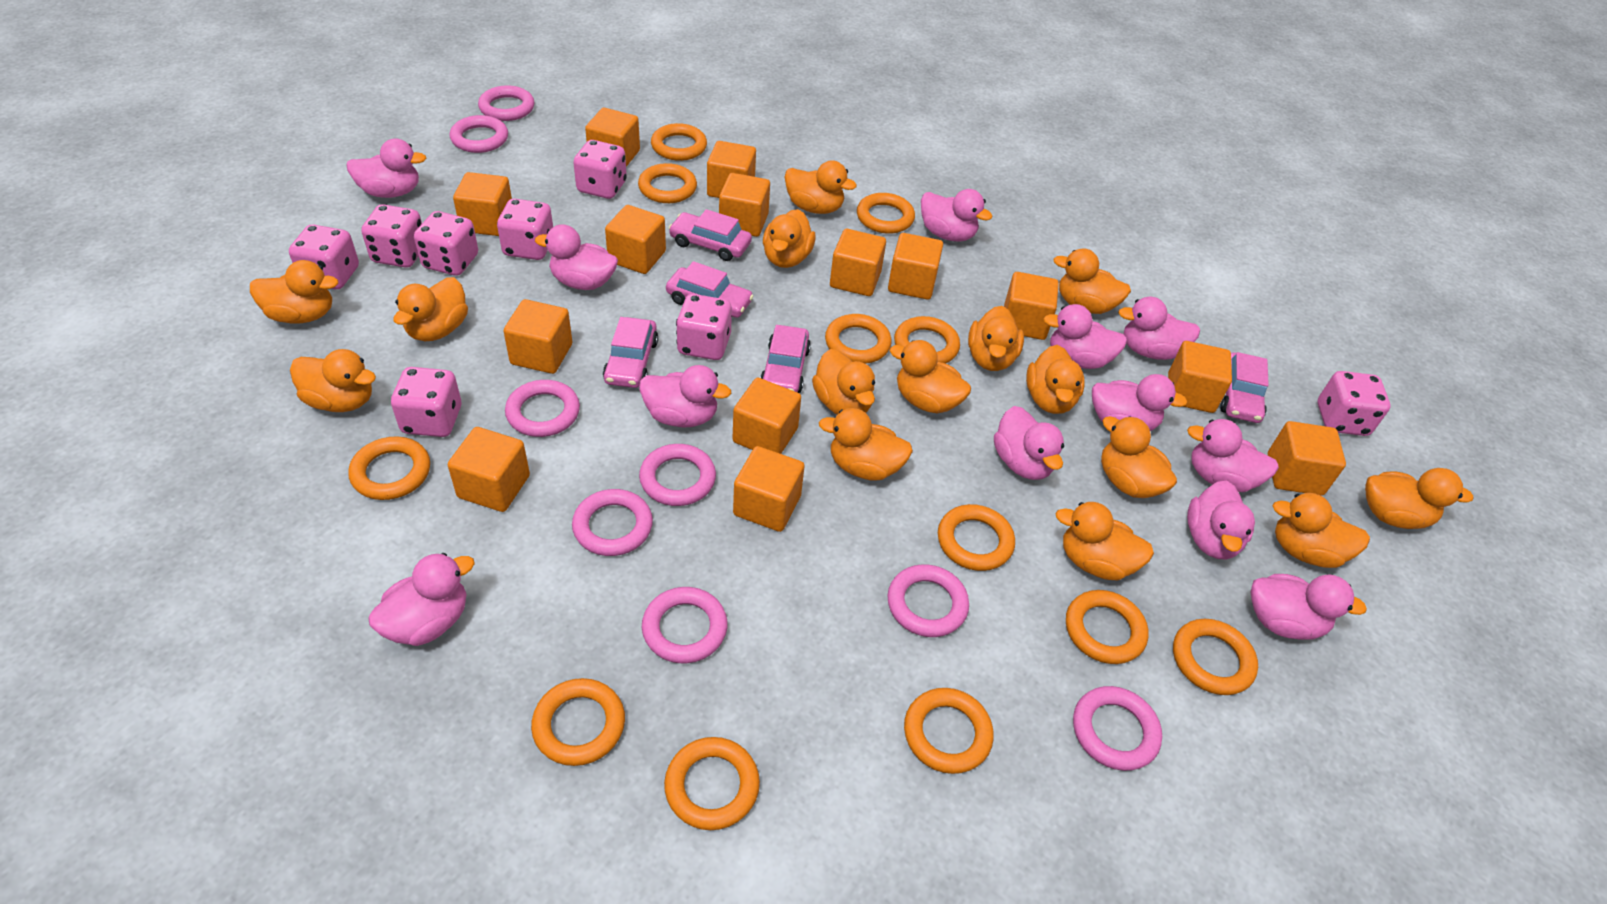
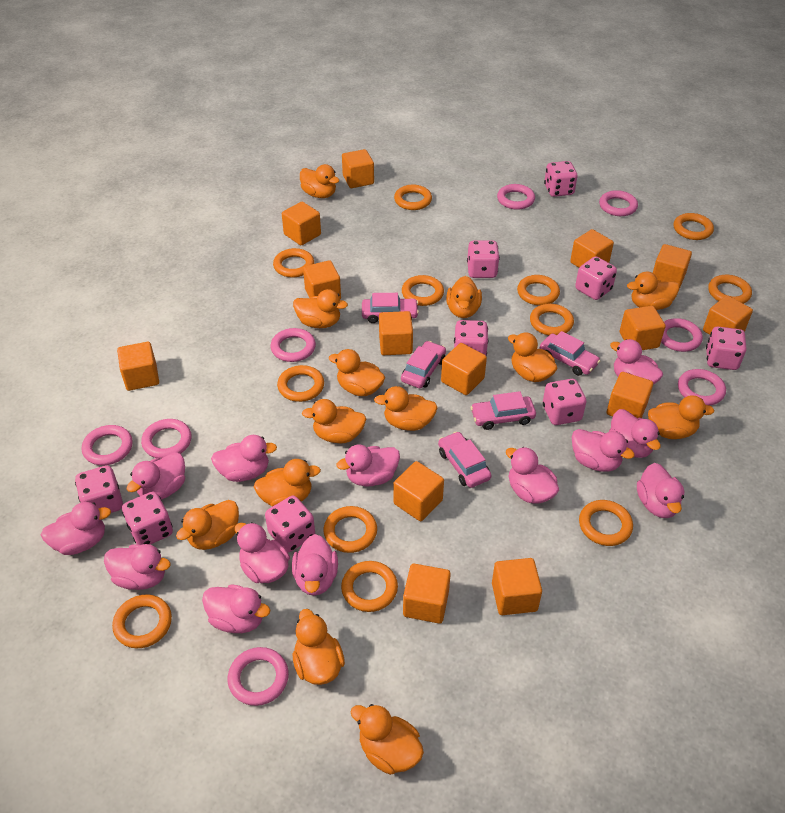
orange duck: [250,260,338,323] [290,349,376,412] [393,277,468,341] [763,209,816,268] [785,160,857,214] [812,349,875,415] [819,408,913,481] [890,340,971,413] [968,306,1024,371] [1026,345,1085,414] [1053,248,1131,314] [1056,502,1154,580] [1101,416,1177,498] [1272,493,1370,568] [1365,468,1474,529] = 15 -> [176,500,239,550] [254,459,321,507] [293,289,348,328] [293,609,345,685] [300,164,339,198] [302,399,366,443] [329,349,385,396] [351,704,424,775] [374,386,438,431] [446,276,482,318] [508,333,557,382] [627,271,679,310] [648,395,714,439] = 13
pink dice: [289,224,359,289] [361,204,422,268] [391,367,461,437] [414,211,478,276] [497,199,553,260] [573,140,627,199] [676,294,732,360] [1317,371,1390,436] = 8 -> [75,465,123,513] [122,492,173,545] [265,496,315,553] [454,320,488,356] [467,240,500,278] [543,379,586,425] [544,161,577,197] [575,256,617,300] [706,327,746,370] = 9
pink duck: [346,139,426,198] [368,553,475,646] [535,224,618,290] [639,365,731,427] [921,189,992,242] [994,406,1064,480] [1043,304,1127,369] [1092,374,1187,431] [1118,297,1200,360] [1187,419,1279,492] [1187,481,1255,560] [1251,574,1367,640] = 12 -> [41,502,111,555] [104,544,171,590] [127,452,185,500] [202,584,270,633] [211,435,277,482] [235,522,290,583] [292,534,338,596] [337,444,400,487] [506,447,559,504] [572,429,635,472] [609,409,661,458] [610,339,663,385] [637,463,685,518] = 13

